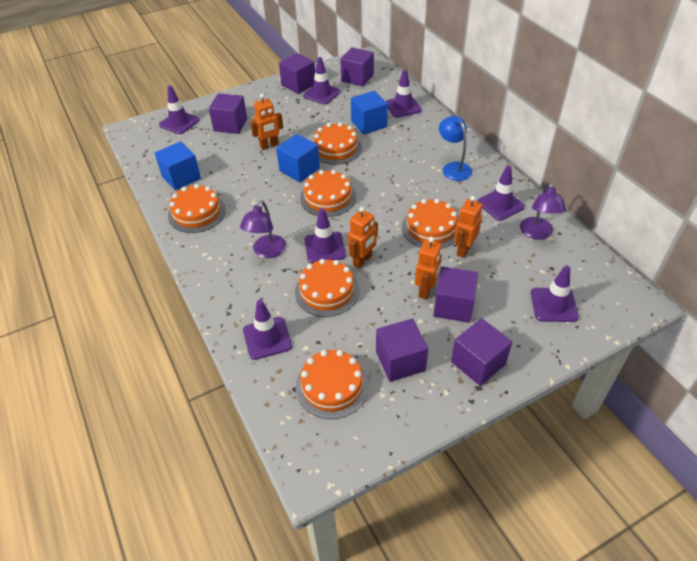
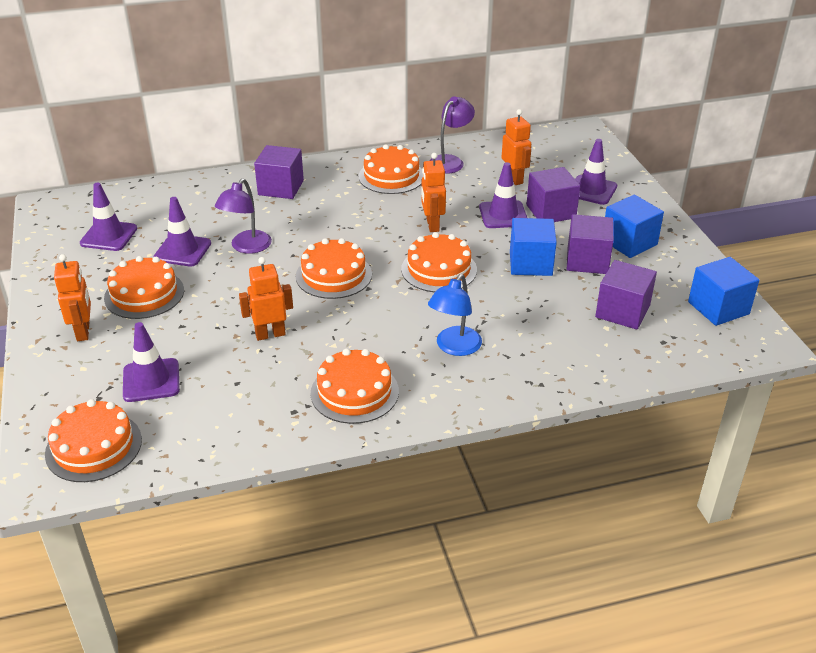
purple cube: [209,93,247,134] [279,53,315,94] [340,47,374,87] [376,319,429,382] [433,267,478,323] [451,318,512,386] = 6 -> [254,145,304,199] [526,167,580,222] [567,214,614,274] [595,260,657,330] = 4
purple traffic cone: [159,85,199,134] [243,300,292,360] [303,57,341,104] [305,208,346,263] [386,69,422,118] [477,165,525,221] [531,265,579,322] = 7 -> [80,183,137,251] [123,322,180,402] [153,197,211,267] [479,162,527,228] [575,139,617,205] = 5

